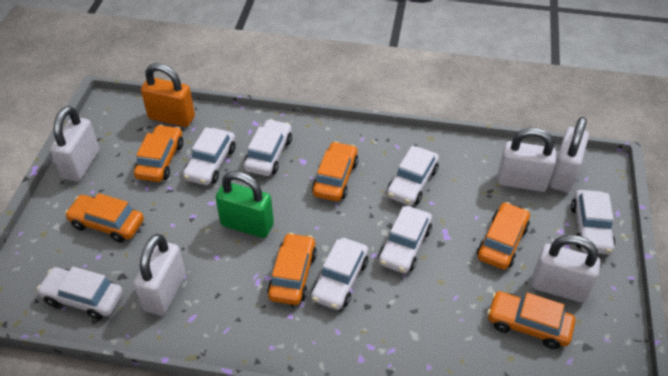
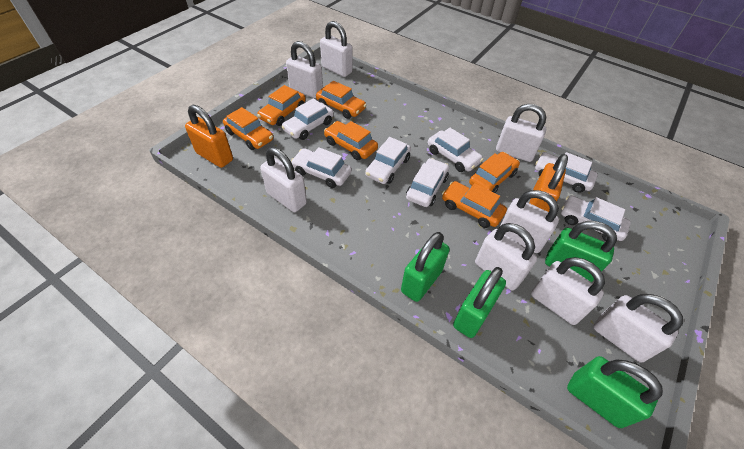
green padlock: [216,171,274,238] = 1 -> [401,232,450,302] [453,267,506,338] [545,221,617,282] [567,356,663,428] = 4
orange padlock: [141,63,195,127] = 1 -> [185,105,233,168] [529,154,568,212] = 2
white padlock: [50,106,99,182] [134,234,186,316] [497,128,556,192] [531,235,600,303] [549,117,589,192] = 5 -> [260,147,307,212] [286,41,323,98] [320,21,353,77] [475,223,537,291] [496,103,546,162] [499,190,559,253] [531,257,605,325] [593,294,683,363] = 8

